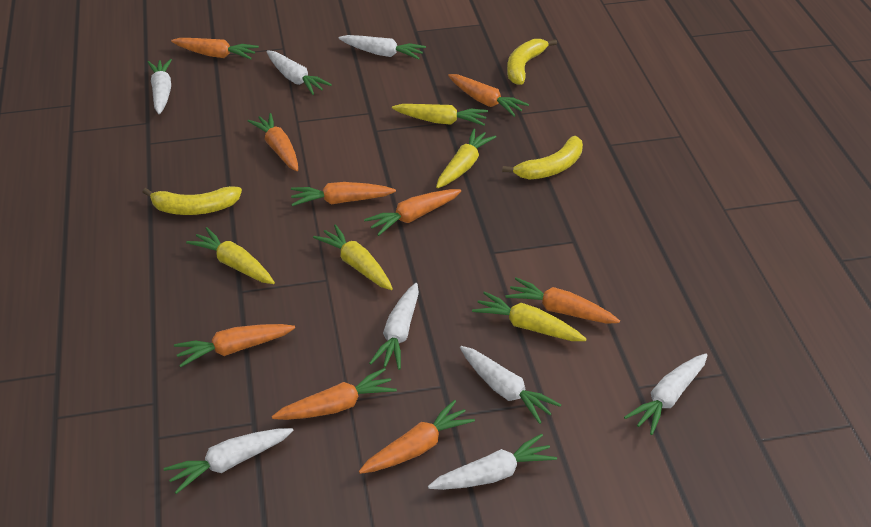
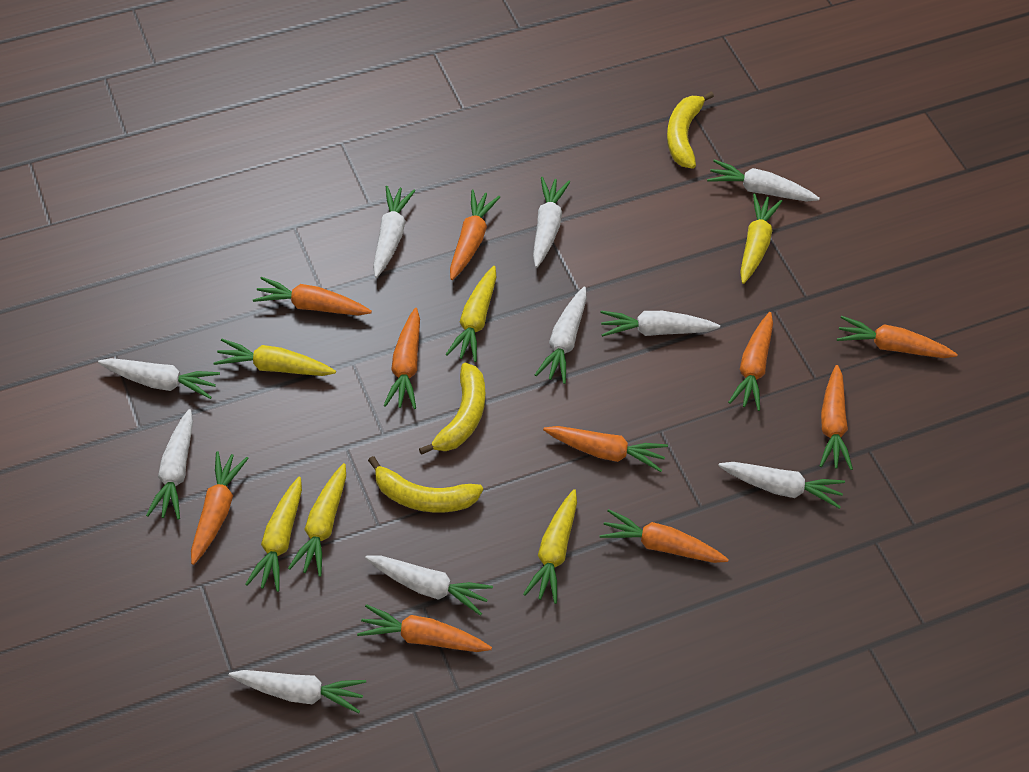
orange carrot: [171,38,259,60] [174,324,295,368] [248,113,298,171] [272,368,397,420] [291,182,396,206] [359,400,475,474] [364,189,461,236] [448,74,529,117] [505,278,620,324] = 9 -> [191,451,249,565] [253,277,372,316] [357,604,492,652] [384,308,420,409] [450,190,500,280] [543,426,668,472] [600,509,729,563] [728,312,773,411] [820,365,853,470] [837,316,958,358] = 10
white carrot: [148,59,172,114] [164,428,293,494] [266,50,332,95] [339,35,426,60] [369,283,419,370] [428,433,557,490] [460,346,561,424] [624,353,707,435] = 8 -> [98,358,220,399] [146,409,193,520] [229,670,366,714] [365,555,493,616] [373,186,415,278] [533,177,570,268] [535,287,587,384] [600,311,720,337] [707,159,820,202] [718,462,845,509] = 10
yellow carrot: [186,227,275,284] [313,224,393,290] [392,104,488,126] [436,129,496,188] [472,291,587,341] = 5 -> [213,339,336,376] [245,477,302,592] [288,463,346,577] [446,266,497,362] [523,489,577,604] [740,194,782,284] = 6

